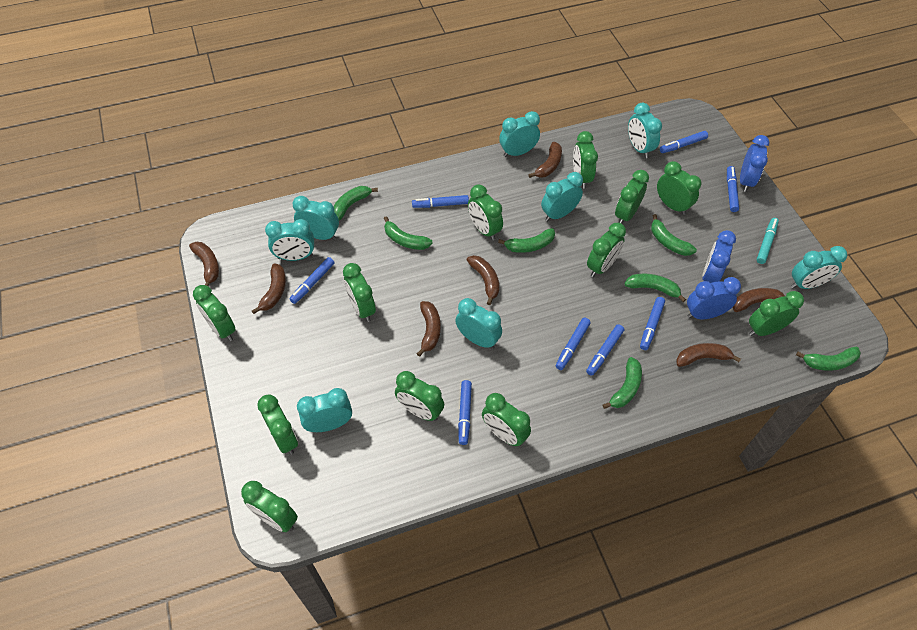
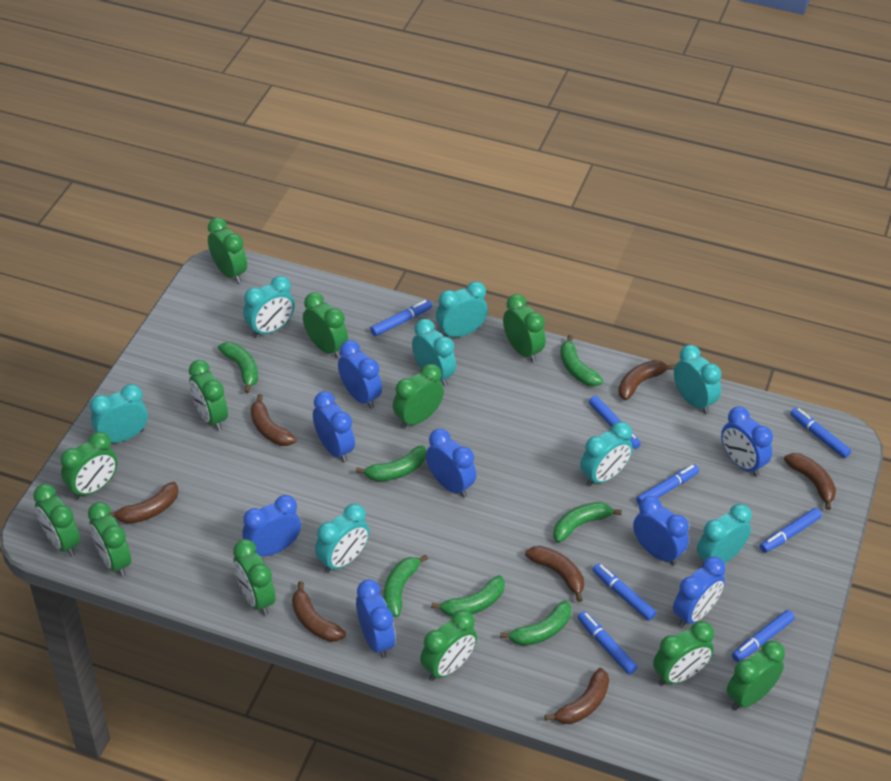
blue clock: [687,277,741,319] [702,230,736,283] [740,135,769,192] = 3 -> [242,495,301,556] [313,391,355,463] [338,340,382,409] [356,579,395,658] [426,429,476,498] [633,496,689,565] [673,557,726,627] [721,406,773,477] = 8
turquoise marker: [757,218,779,264] = 1 -> none = 0

